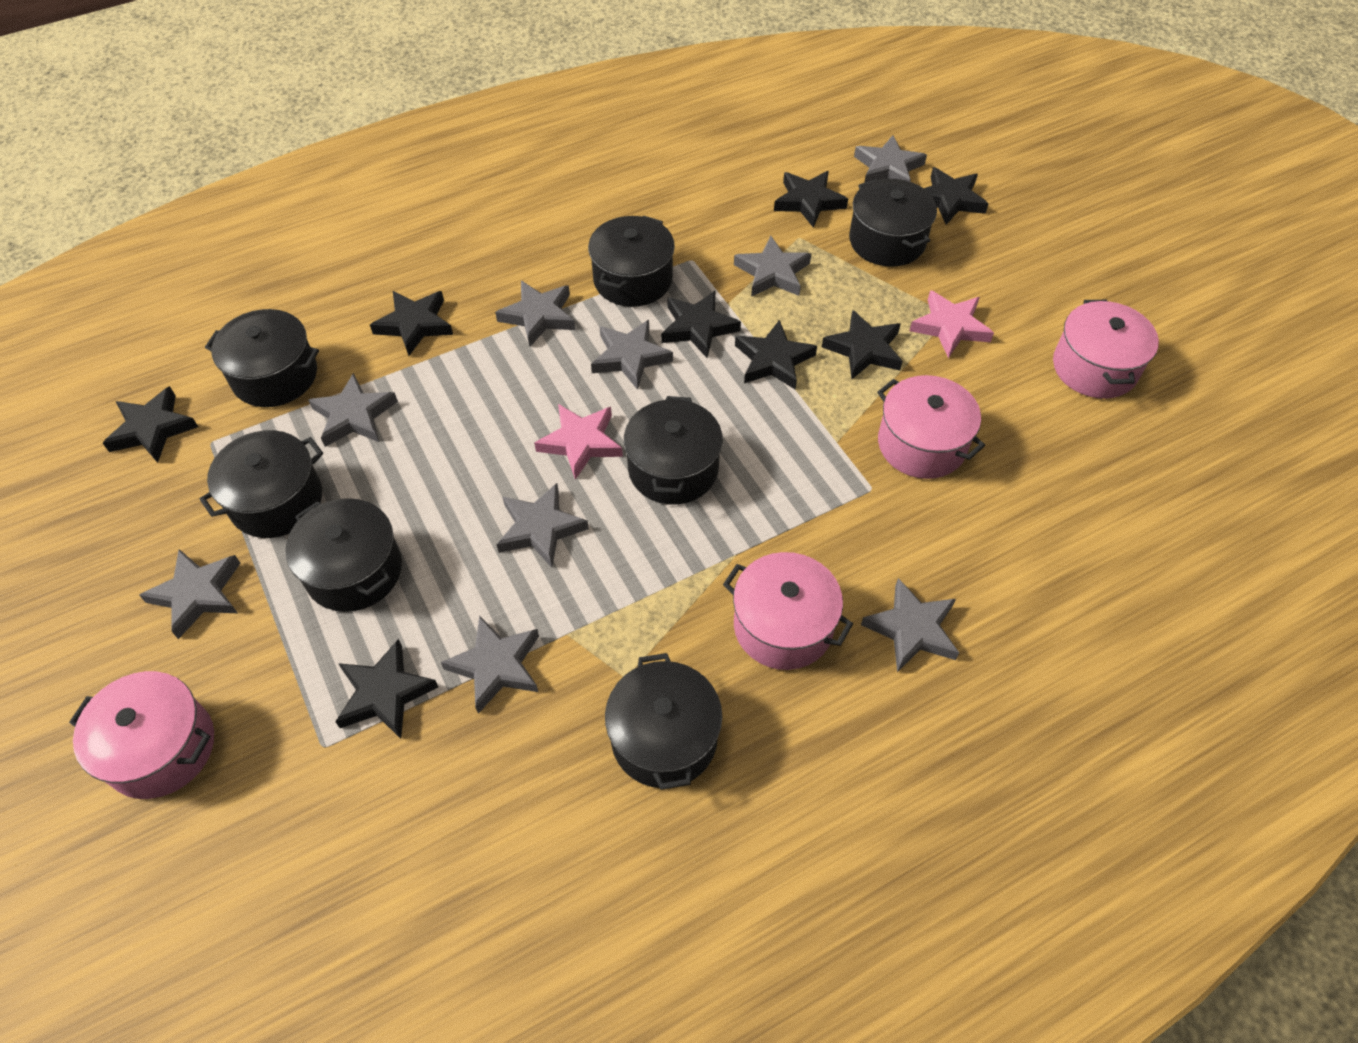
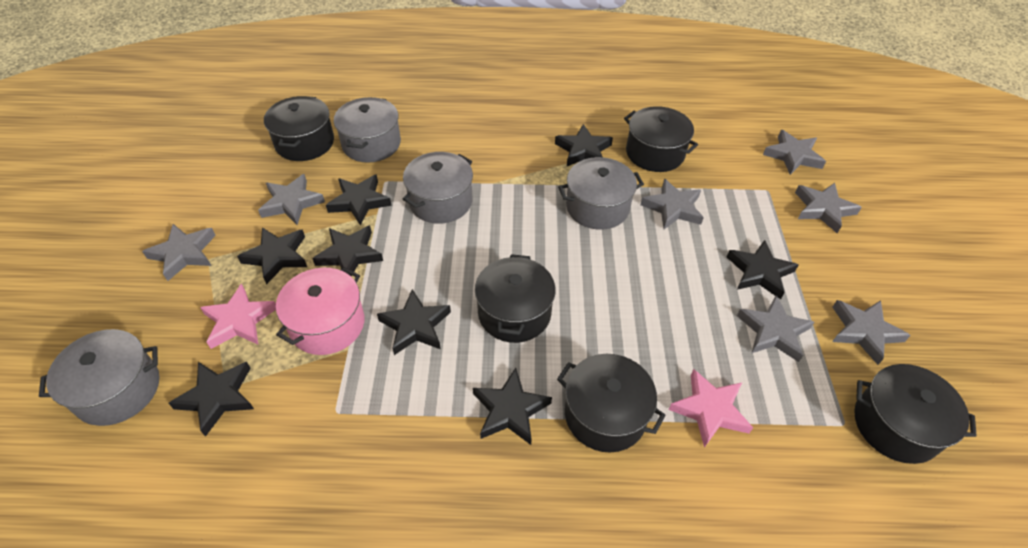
black pot: [200,430,323,538] [205,309,319,407] [285,498,402,612] [588,215,675,307] [605,653,722,790] [624,396,723,505] [849,179,937,267] = 7 -> [264,96,334,161] [475,254,556,343] [557,354,666,453] [624,106,698,172] [854,364,977,464] = 5
grey pot: none = 0 -> [39,329,159,426] [334,97,401,162] [403,152,473,224] [558,157,644,230] = 4
grey star: [139,549,240,639] [308,373,398,447] [441,615,539,714] [495,281,575,346] [496,483,589,568] [591,320,673,390] [734,236,811,297] [854,135,927,183] [861,578,959,672] = 9 -> [142,224,216,281] [258,174,325,225] [641,179,704,229] [737,295,815,362] [763,130,826,175] [795,183,862,233] [832,300,911,365] = 7
pink pot: [69,671,214,799] [723,552,853,670] [877,375,985,479] [1053,300,1159,399] = 4 -> [276,267,364,355] = 1

